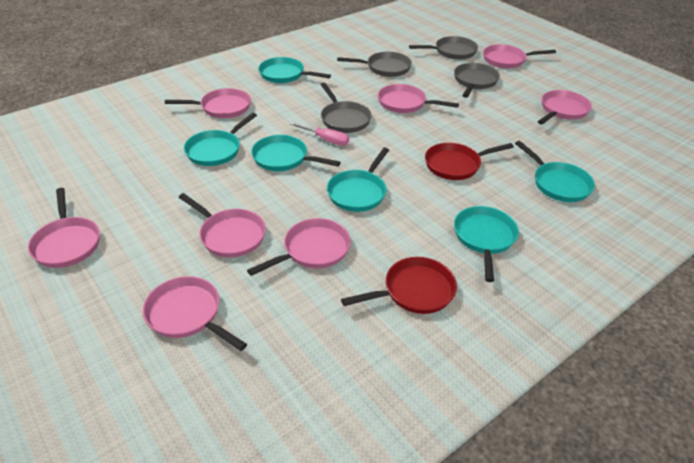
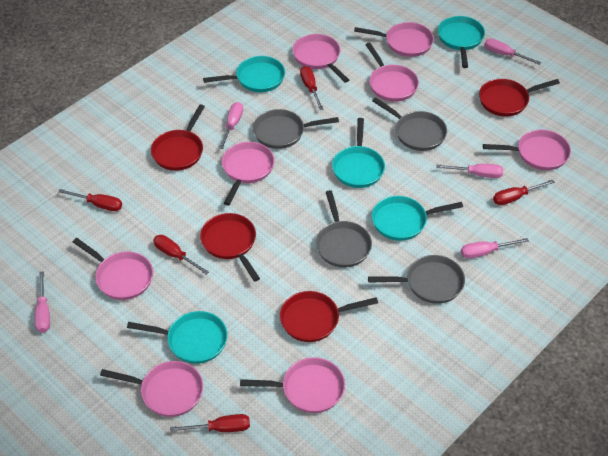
pink screwdriver: [290,122,349,146] = 1 -> [35,271,50,333] [219,102,243,149] [436,164,503,178] [461,238,529,259] [484,39,541,65] = 5
red pan: [341,257,457,314] [425,143,514,180] = 2 -> [151,104,205,171] [200,213,260,282] [280,291,378,342] [479,79,560,117] = 4
red screwdriver: none = 0 -> [58,189,122,211] [153,235,209,275] [170,414,250,432] [300,66,323,110] [493,180,555,205] = 5
turquoise pan: [184,113,257,166] [251,135,341,171] [258,57,331,83] [327,148,389,212] [454,206,519,282] [515,141,595,202] = 6 -> [127,311,228,364] [203,56,285,92] [332,118,385,188] [372,196,463,241] [438,16,485,68] = 5

